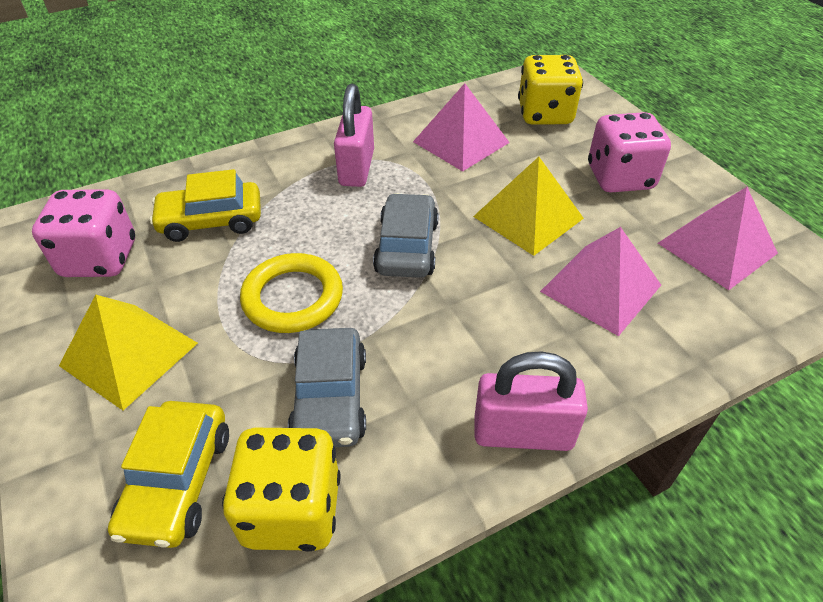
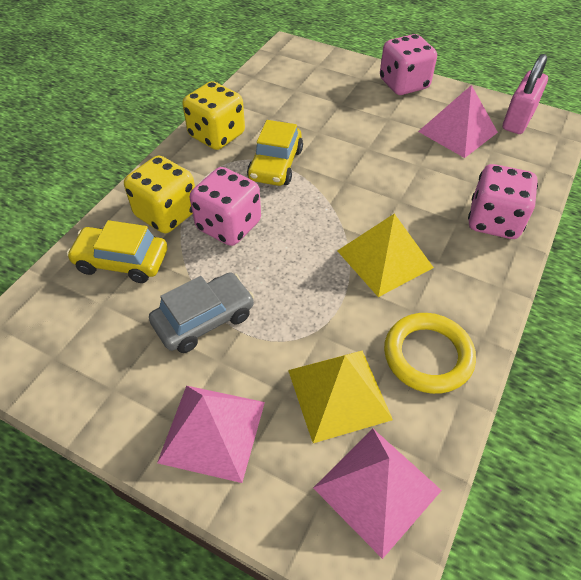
grey car: [288,328,366,447] [373,193,439,278] = 2 -> [149,272,254,353] = 1
pink dice: [32,189,135,277] [588,112,671,193] = 2 -> [190,167,261,246] [380,34,437,95] [468,164,538,239] = 3
pink padlock: [334,84,374,187] [475,351,588,451] = 2 -> [503,54,548,134] = 1

